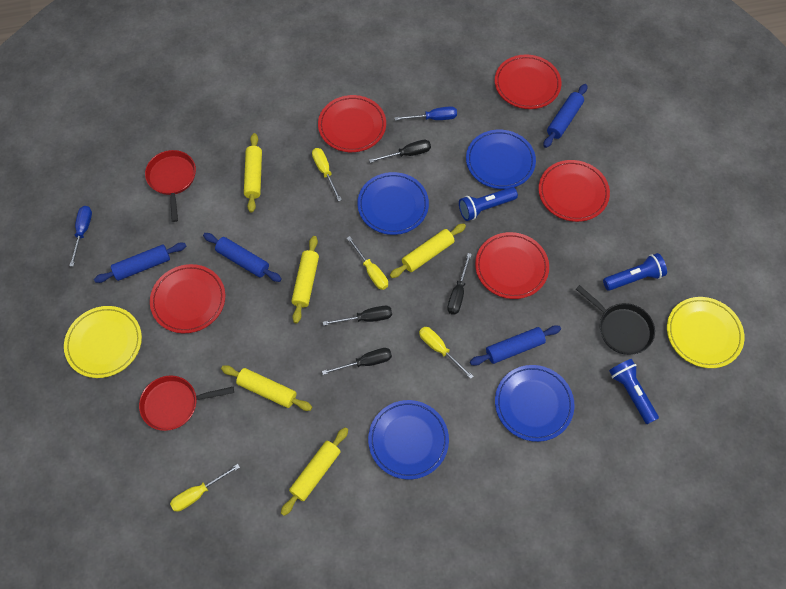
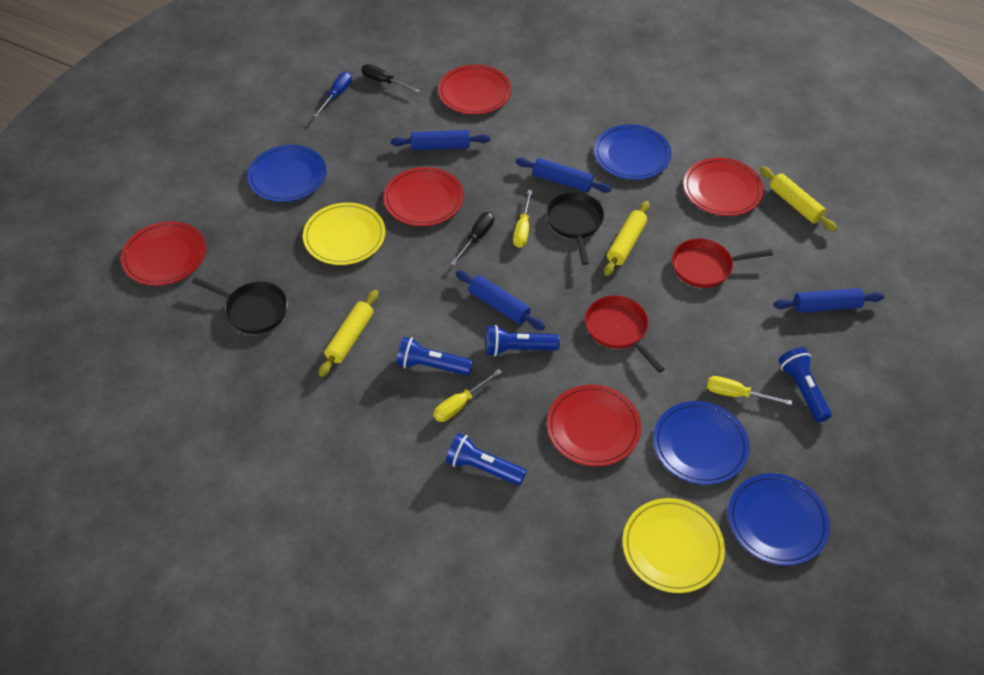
black pan: [576,285,655,355] = 1 -> [192,277,288,334] [546,192,604,265] = 2
black screwdriver: [322,348,392,375] [323,306,392,326] [369,140,431,163] [447,253,472,315] = 4 -> [361,64,420,93] [451,212,494,266] = 2
blue flashlight: [459,187,518,221] [603,253,667,291] [609,359,659,424] = 3 -> [397,337,473,375] [446,433,527,485] [486,325,560,356] [778,347,831,422] = 4
blue screwdriver: [70,206,92,267] [395,106,457,121] = 2 -> [314,72,352,117] = 1
yellow rolling pin: [221,365,312,411] [244,133,262,213] [281,427,348,516] [291,236,319,323] [390,223,466,278] = 5 -> [319,290,378,377] [604,201,649,276] [760,166,837,232] = 3
yellow screwdriver: [170,464,240,511] [312,148,342,201] [347,236,388,290] [419,327,474,379] = 4 -> [433,369,502,422] [513,190,532,248] [707,376,793,405] = 3

